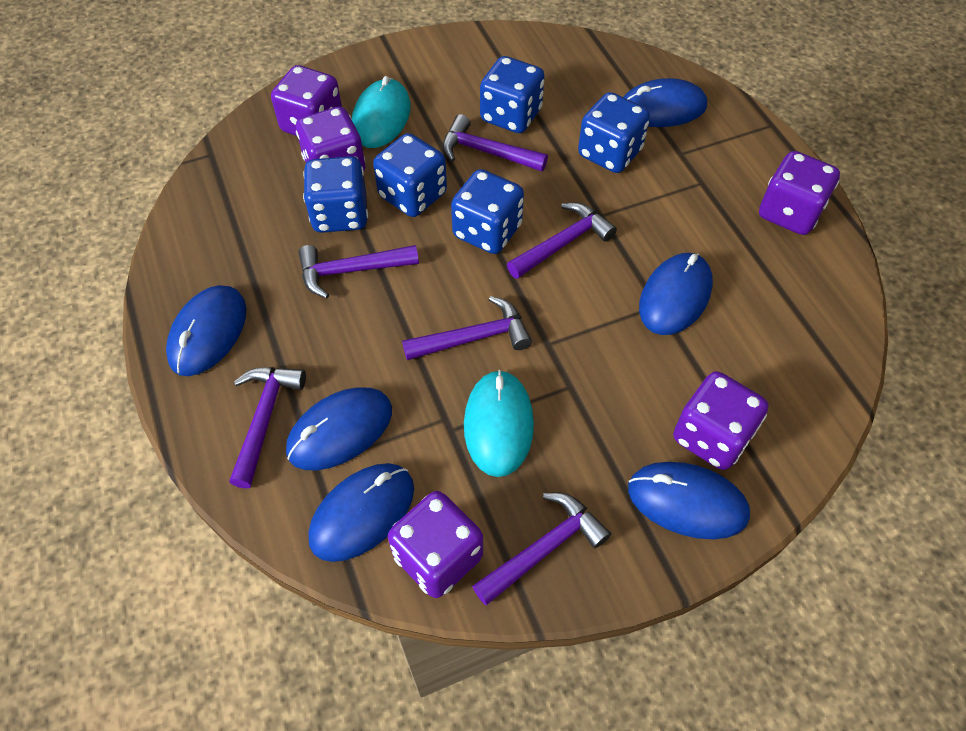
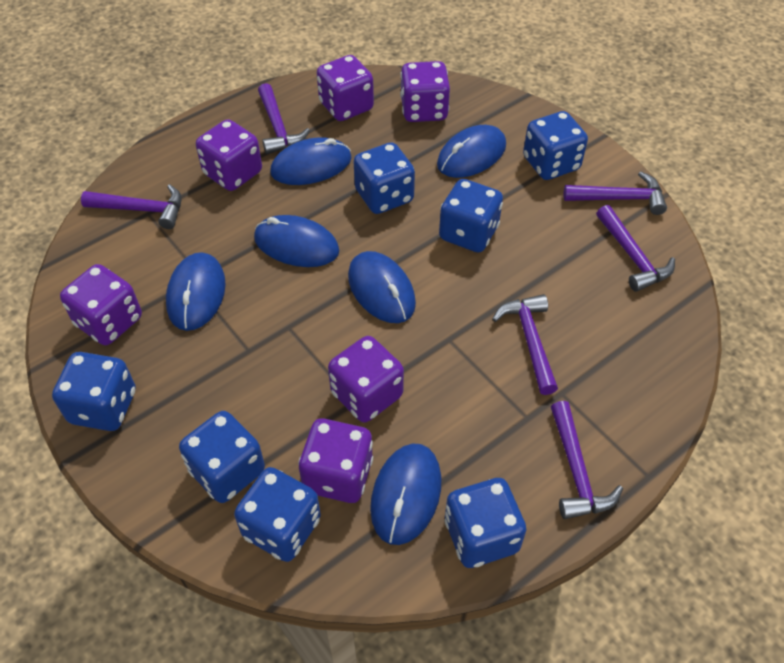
blue dice: [303,156,368,233] [373,133,447,217] [451,169,524,254] [480,56,545,133] [578,92,650,173] = 5 -> [52,352,136,431] [179,411,265,503] [234,467,321,562] [354,142,415,214] [439,179,503,253] [444,478,526,568] [523,111,588,180] = 7
purple dice: [271,65,342,136] [296,107,365,171] [388,491,483,598] [673,371,769,470] [759,151,840,235] = 5 -> [60,264,142,345] [196,119,262,191] [298,418,373,503] [317,55,374,121] [328,336,404,422] [400,61,450,122] = 6
turquoise mouse: [352,76,411,148] [464,370,534,477] = 2 -> none = 0

